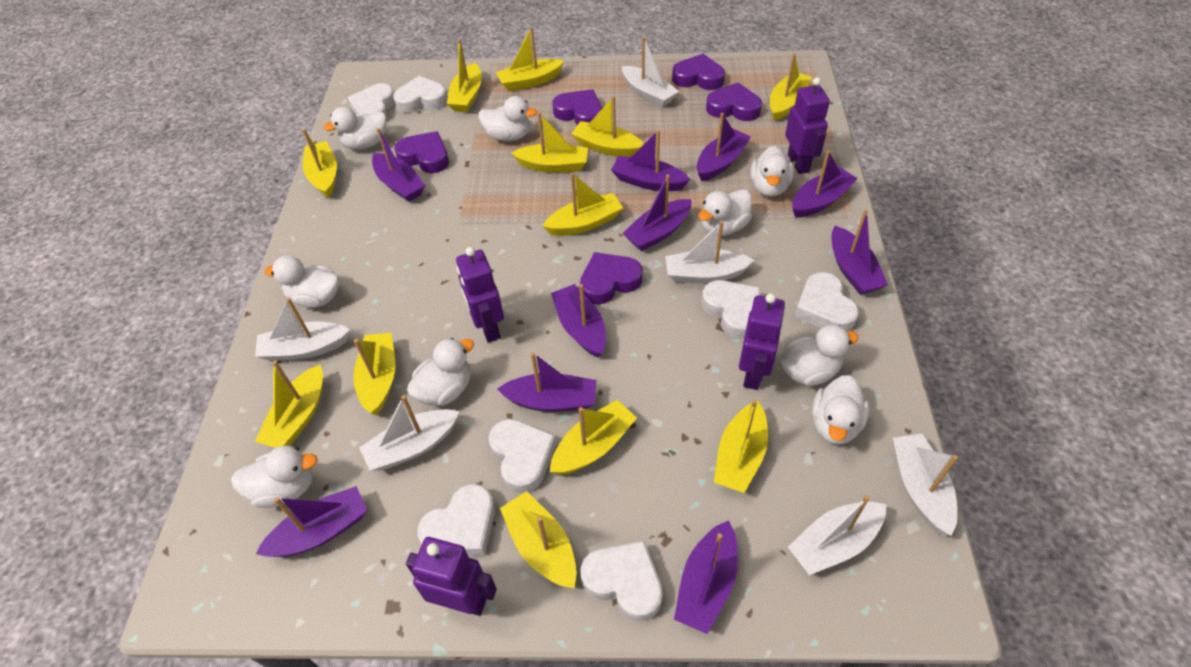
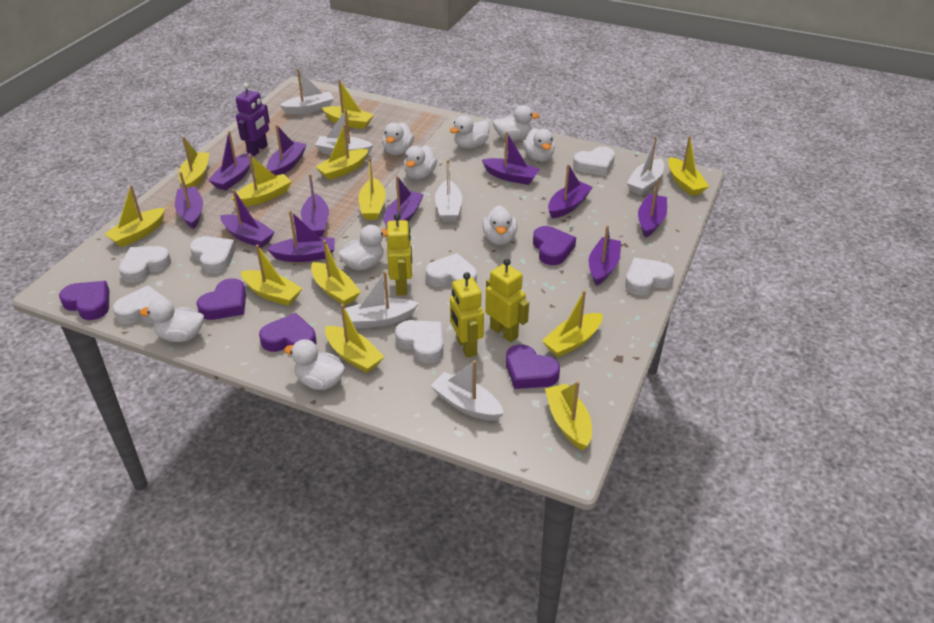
purple boat: [256,486,367,557] [372,128,425,202] [497,352,596,412] [551,284,606,358] [611,130,690,191] [622,174,692,251] [674,520,738,634] [697,113,751,181] [792,150,858,218] [831,209,888,295] = 10 -> [175,172,203,229] [208,131,252,191] [220,189,275,248] [266,125,307,176] [266,210,335,262] [301,174,329,237] [384,176,424,227] [482,131,540,185] [548,164,593,219] [589,225,621,286] [638,180,667,238] = 11
purple robot: [406,537,497,616] [456,247,504,342] [739,293,785,390] [785,77,830,174] = 4 -> [236,83,270,156] = 1
yellow robot: none = 0 -> [387,214,412,296] [450,272,484,358] [485,259,529,342] = 3

